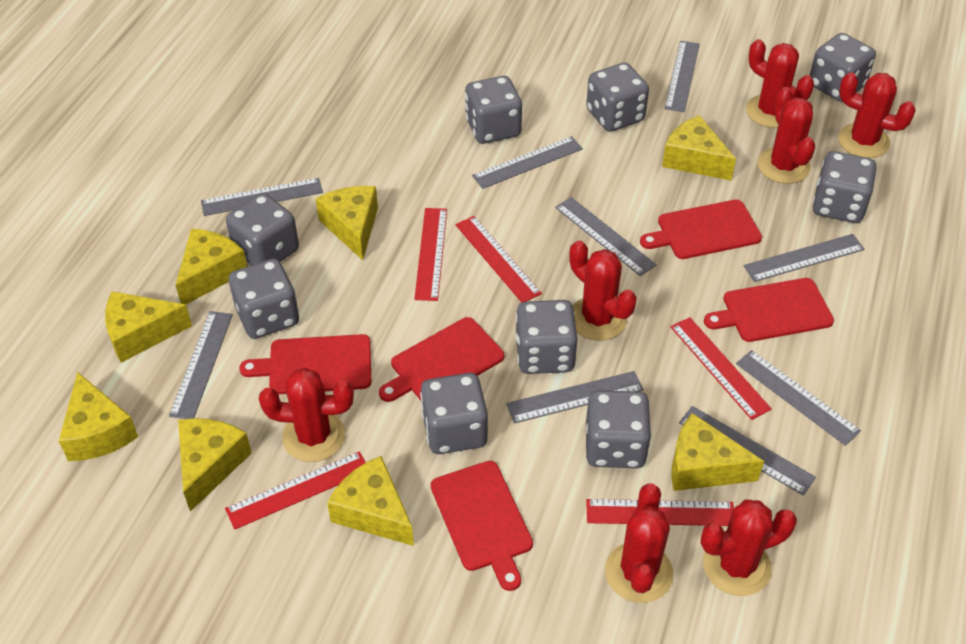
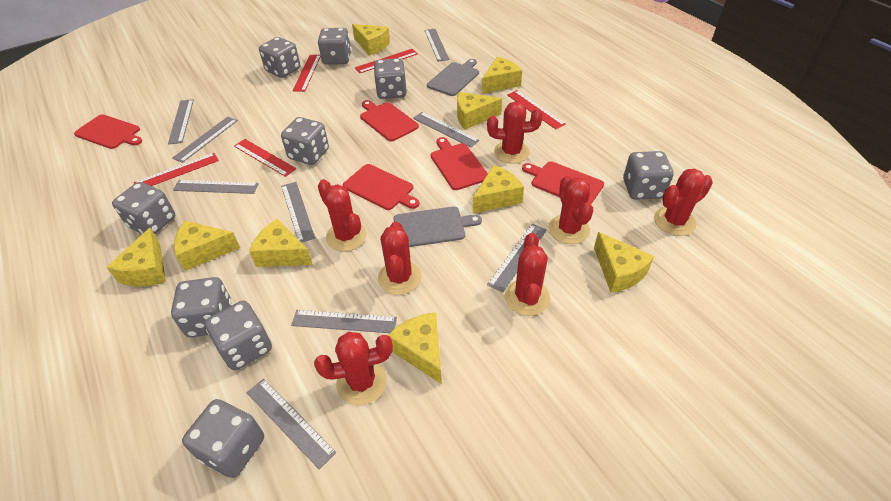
grey cutting board: none = 0 -> [394,207,482,247] [427,59,479,96] = 2
yellow cheese: [59,372,138,461] [105,291,192,363] [176,229,247,304] [178,418,252,512] [316,186,378,260] [327,456,414,546] [662,115,736,181] [671,413,764,491] = 8 -> [106,228,166,286] [174,221,240,271] [249,219,313,267] [352,24,390,56] [388,312,442,384] [457,92,502,129] [473,165,524,213] [482,57,522,94] [594,232,654,293] = 9

